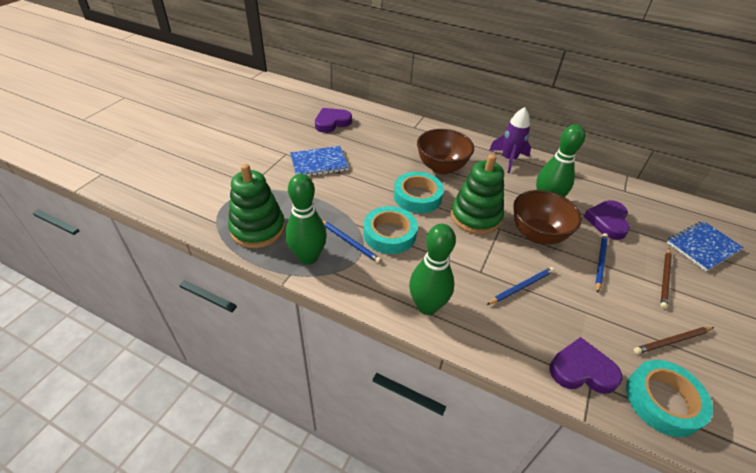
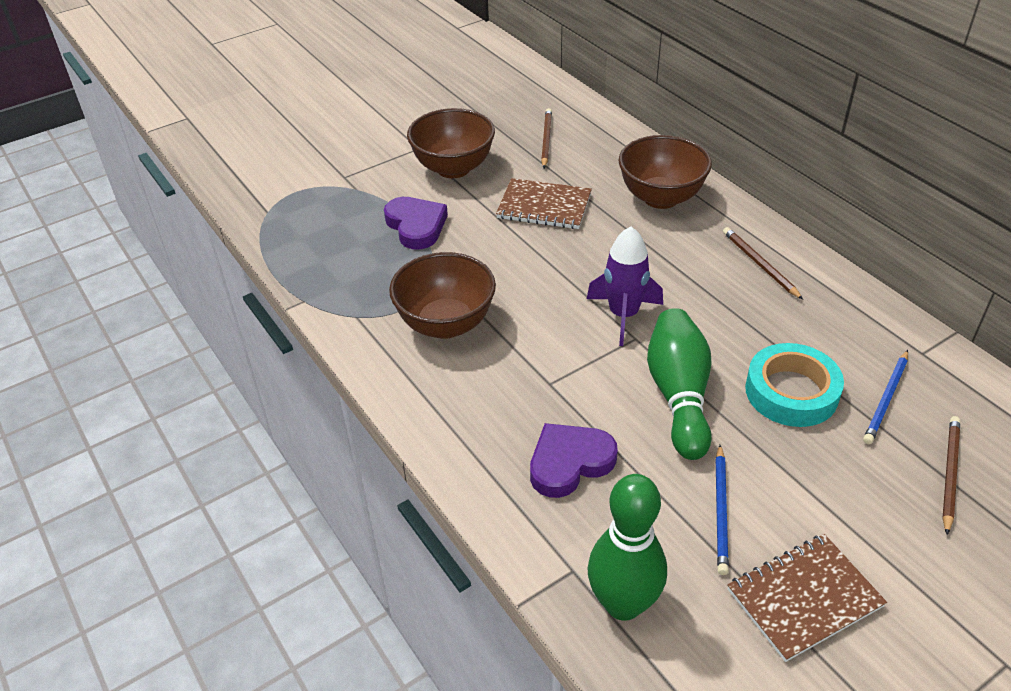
blue notebook: [290,146,349,176] [666,221,744,271] = 2 -> none = 0
blue pencil: [322,220,381,263] [486,267,554,305] [595,233,608,293] = 3 -> [715,445,729,575] [863,350,908,444] = 2
brown bowl: [417,129,474,174] [513,190,582,244] = 2 -> [389,252,496,339] [407,108,495,178] [619,135,712,209] = 3
brown notebook: none = 0 -> [496,178,592,229] [727,534,887,662] = 2
brown pencil: [634,327,714,354] [660,248,672,309] = 2 -> [541,108,552,168] [723,227,803,299] [942,416,960,535] = 3
green bowling pin: [285,174,327,265] [409,224,456,315] [536,124,585,197] = 3 -> [588,474,667,621] [647,308,712,460] = 2
green stacking toy: [228,164,285,248] [451,154,504,234] = 2 -> none = 0
purple heart: [315,108,352,133] [549,337,622,394] [584,200,630,240] = 3 -> [384,197,448,249] [530,423,618,498] = 2
turquoise tape: [363,206,418,254] [394,172,444,213] [626,360,713,437] = 3 -> [745,343,844,427] = 1

